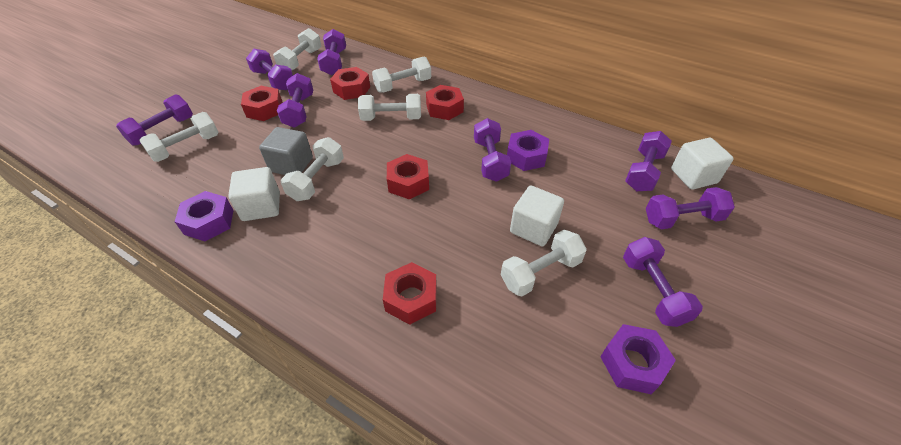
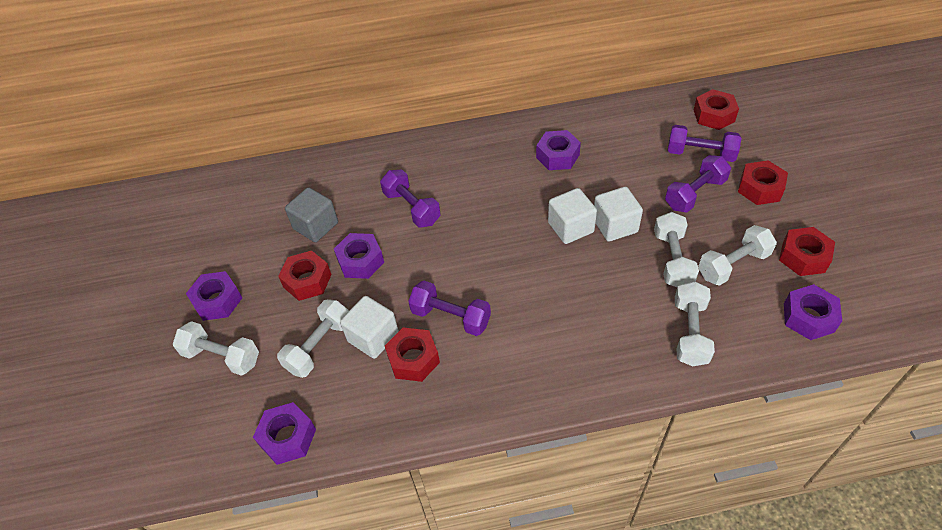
purple dumbbell: [116,94,193,146] [246,49,293,90] [277,73,313,128] [317,29,346,75] [474,118,511,182] [623,237,703,327] [625,131,672,191] [646,187,735,229] = 8 -> [380,169,441,227] [408,281,491,336] [665,155,731,212] [668,125,742,162] = 4
purple nut: [175,191,233,241] [507,130,549,171] [600,324,676,394] = 3 -> [186,271,242,321] [253,402,316,465] [334,233,384,279] [536,130,581,170] [784,284,842,340] = 5
white dumbbell: [139,112,219,162] [273,28,321,70] [281,137,344,201] [358,94,421,121] [372,56,431,93] [501,230,587,297] = 6 -> [173,321,259,376] [277,299,349,378] [654,212,699,287] [675,281,715,366] [698,225,777,286] = 5

